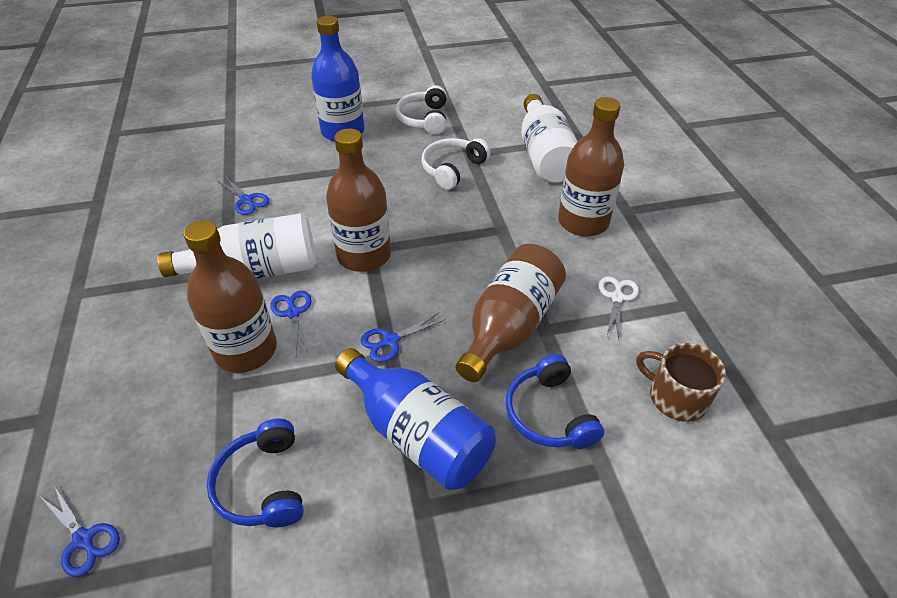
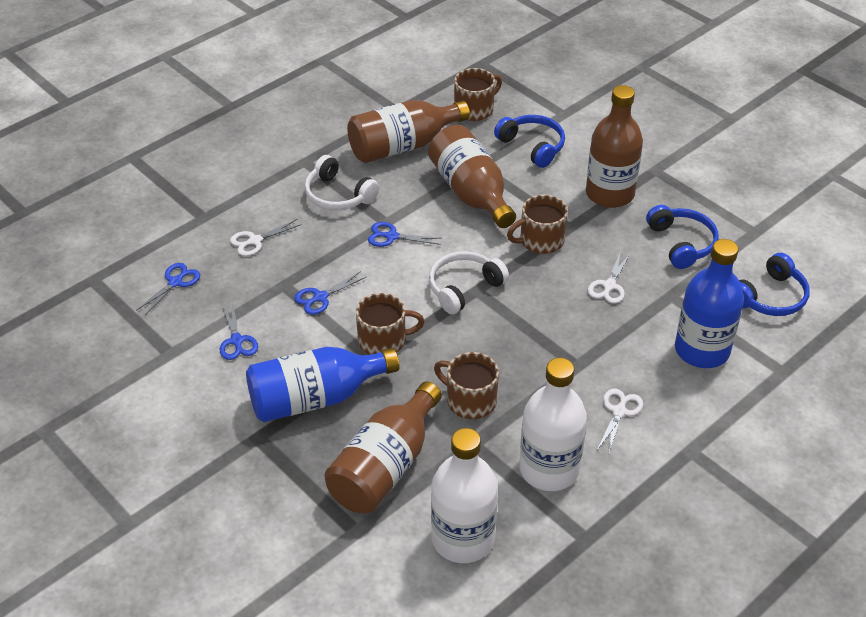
blue headphones: [207,419,304,527] [506,354,604,449] = 2 -> [494,115,565,168] [646,205,719,269] [739,253,810,316] = 3
brown mug: [636,343,726,422] = 1 -> [356,293,425,355] [434,352,499,419] [454,68,502,121] [507,195,568,254] = 4
white scissors: [599,276,639,339] = 1 -> [230,219,302,256] [588,251,631,304] [597,389,643,452] = 3

